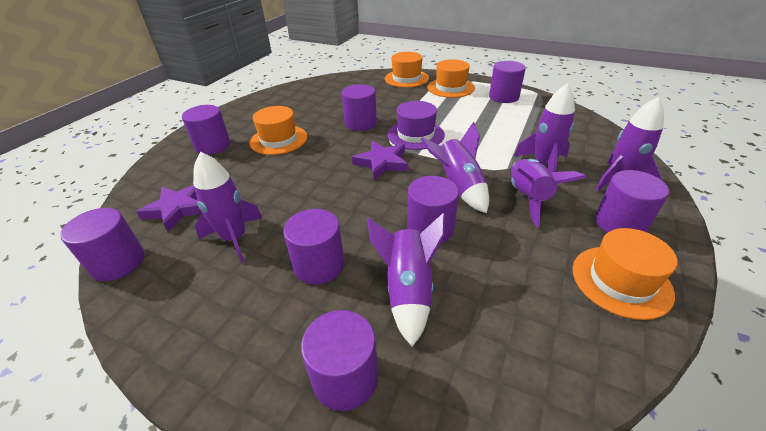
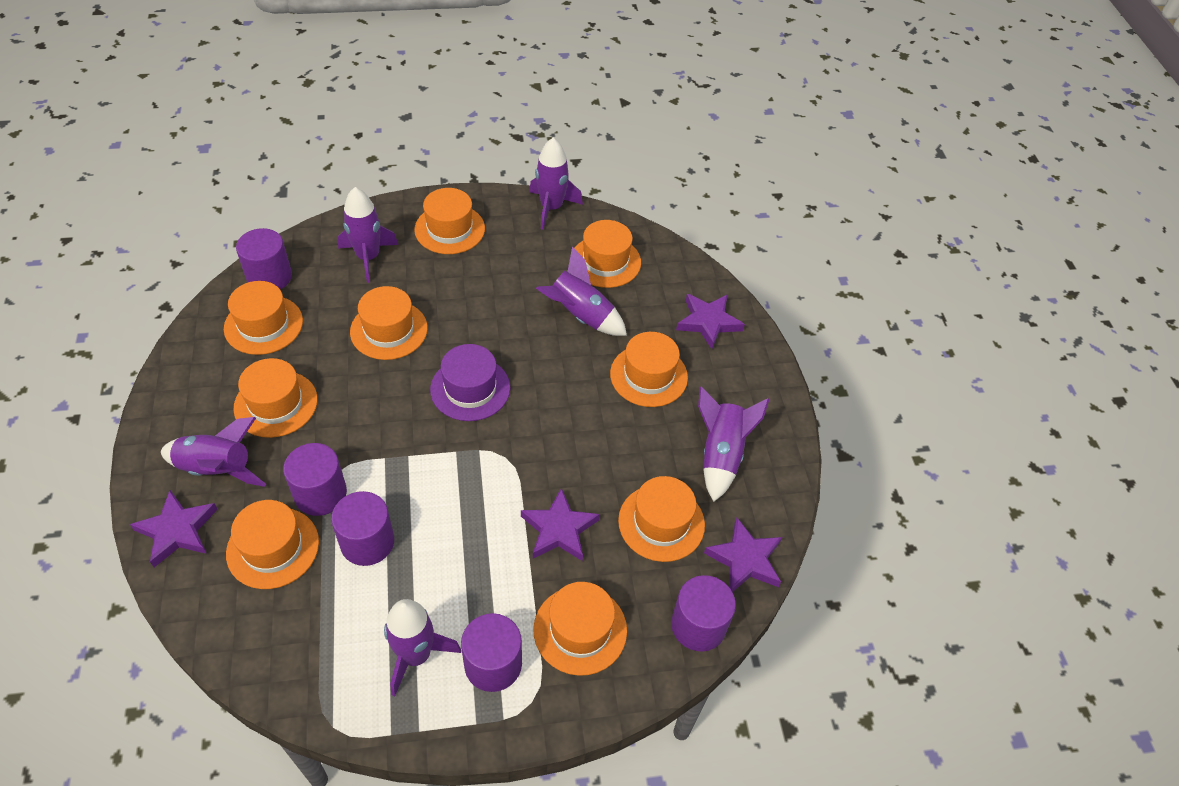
orange hat: [250,106,307,155] [385,52,429,88] [428,59,475,98] [573,228,677,320] = 4 -> [224,281,303,355] [226,500,319,589] [233,358,318,438] [350,286,428,360] [414,188,485,254] [533,582,627,676] [574,220,641,288] [610,332,688,407] [618,476,705,562] = 9
purple cylinder: [60,208,144,281] [182,105,230,155] [283,209,344,285] [301,310,378,411] [342,84,377,131] [407,176,459,243] [489,61,526,103] [595,170,669,233] = 8 -> [236,228,292,289] [283,443,347,516] [331,491,394,566] [461,613,522,692] [671,575,736,652] = 5
purple star: [136,185,202,232] [352,141,408,180] = 2 -> [130,490,218,567] [521,487,600,561] [676,294,745,349] [704,518,782,592] = 4

